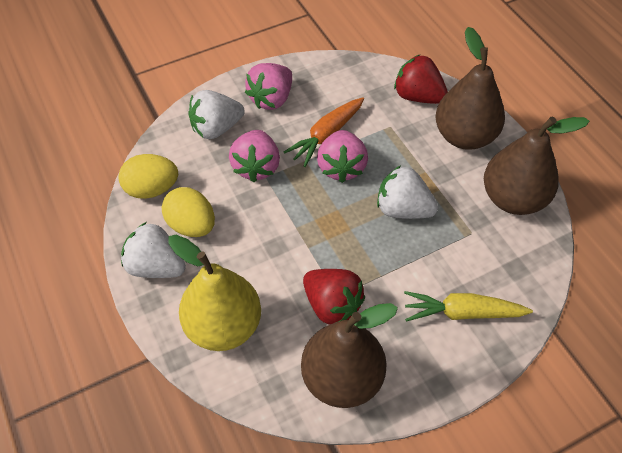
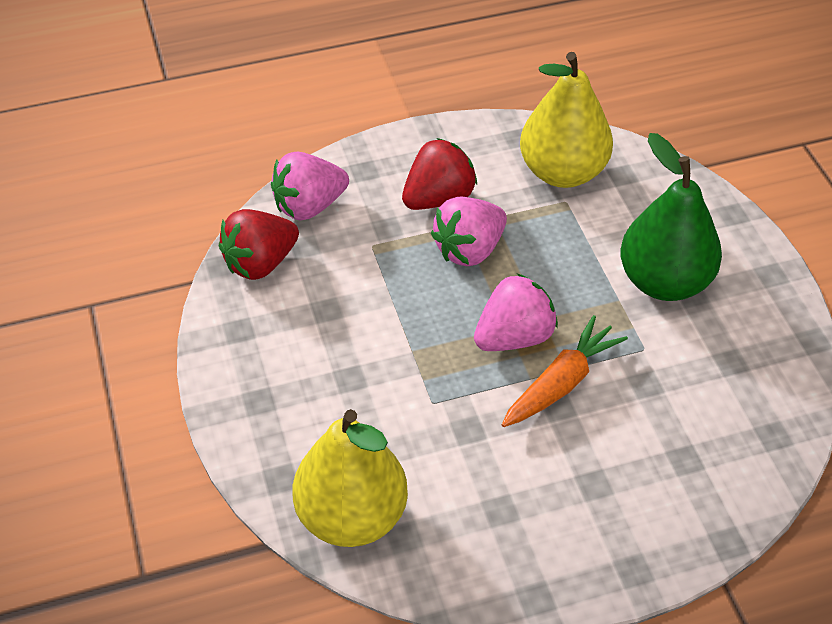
brown pear: [301,303,398,408] [435,27,505,150] [484,117,590,215] = 3 -> none = 0
green pear: none = 0 -> [620,133,722,301] = 1
white strawberry: [121,222,186,278] [189,90,245,139] [377,166,438,219] = 3 -> none = 0
yellow carrot: [404,291,533,322] = 1 -> none = 0
yellow egg: [118,154,178,199] [162,187,215,237] = 2 -> none = 0
yellow pear: [168,235,261,351] = 1 -> [293,409,408,547] [520,52,613,188] = 2

